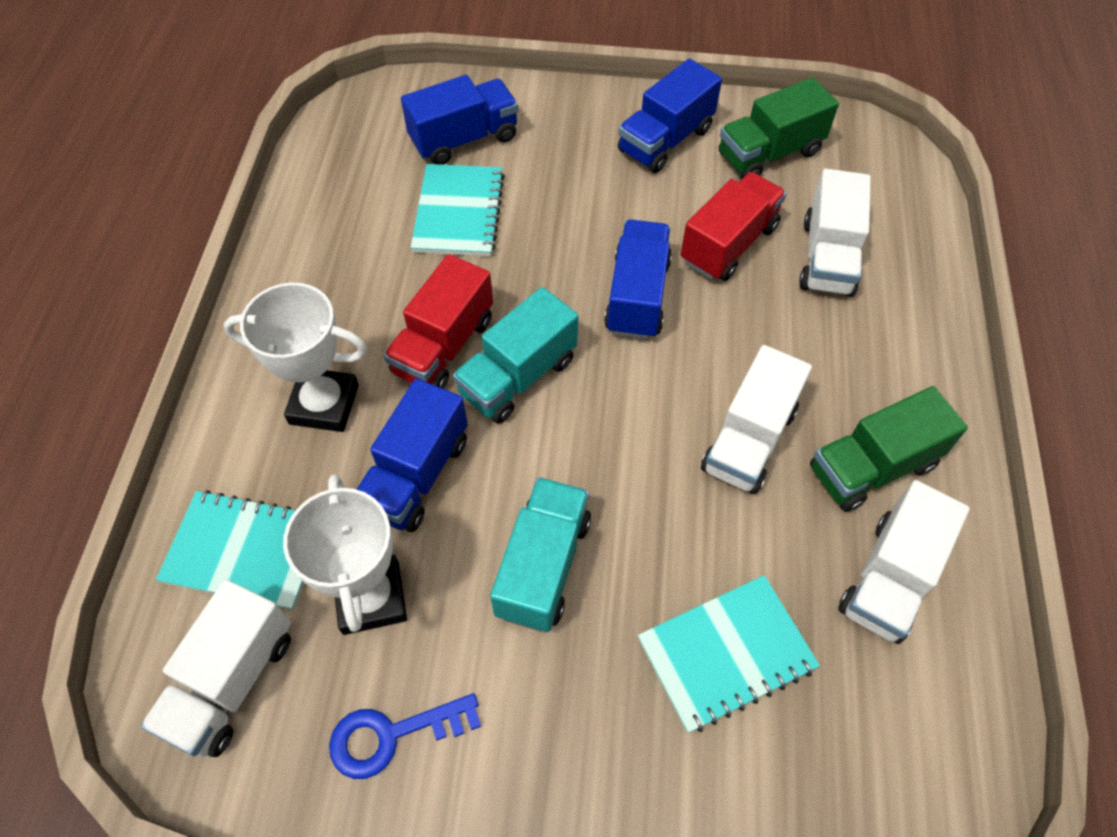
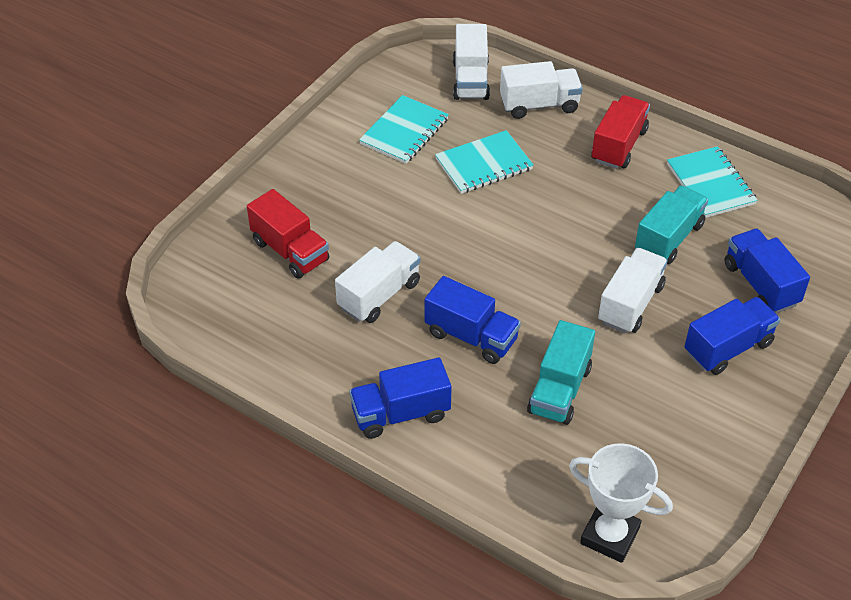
blue key: [329,693,481,779] = 1 -> none = 0
green truck: [719,77,839,178] [810,386,968,512] = 2 -> none = 0
white trophy: [223,283,367,432] [283,474,407,635] = 2 -> [569,443,673,563] = 1

